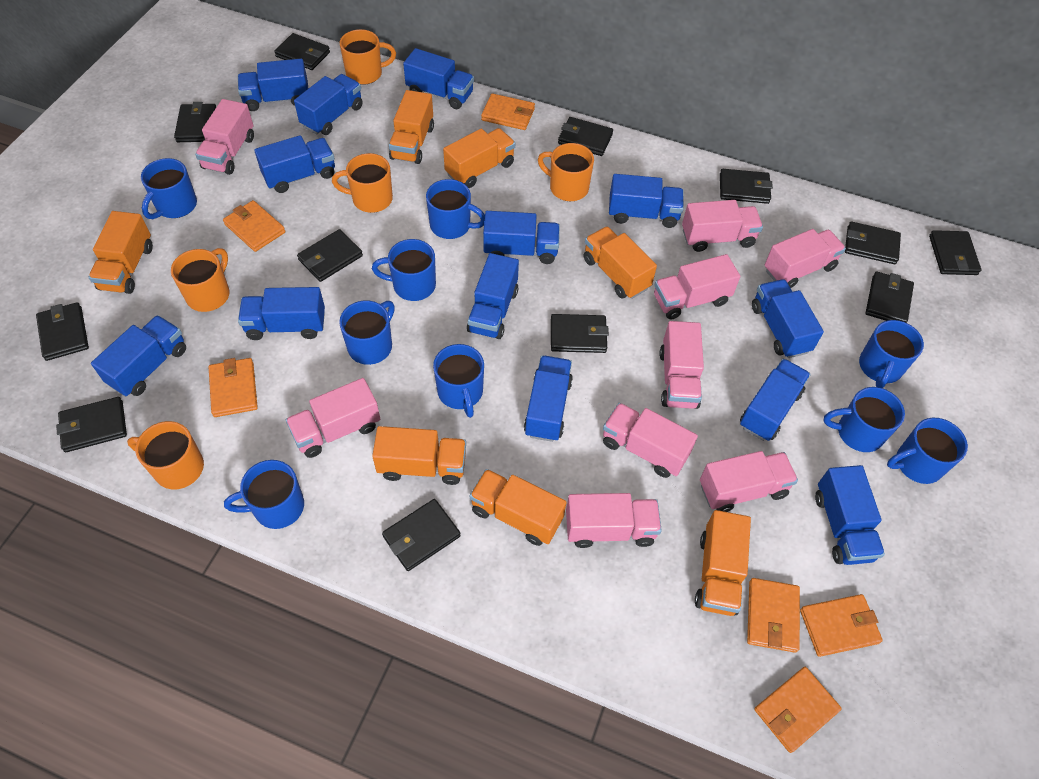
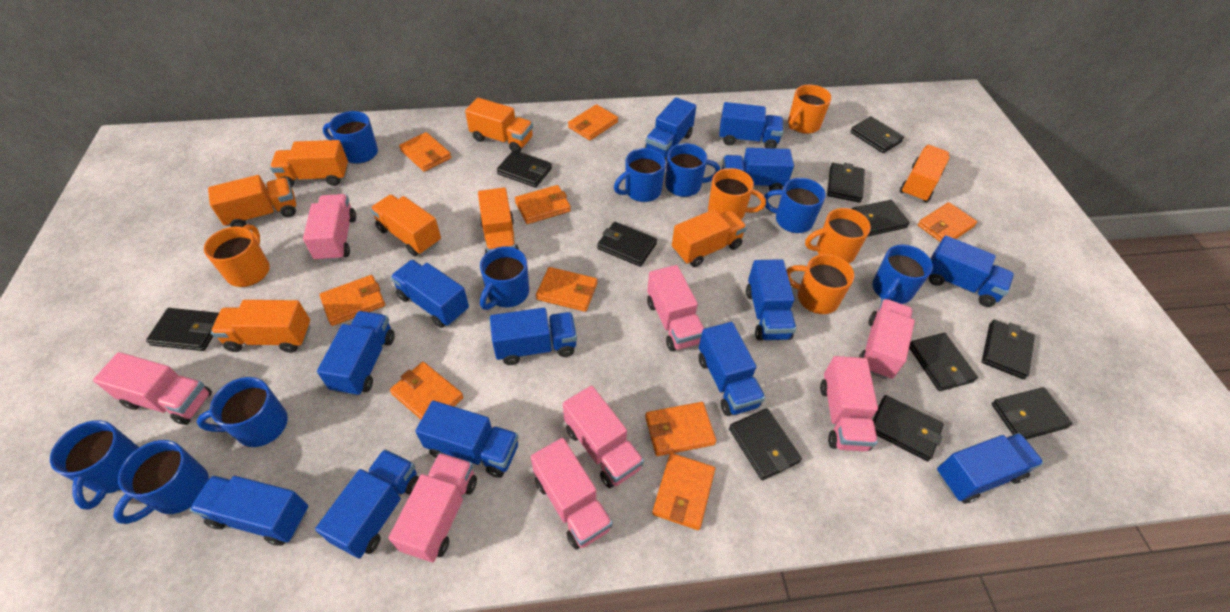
black wallet: [36,302,89,361] [56,397,127,452] [174,102,216,142] [274,33,330,70] [297,229,363,282] [382,499,461,571] [551,314,609,353] [558,117,613,156] [720,169,773,204] [845,222,901,264] [865,271,914,323] [929,230,981,275] = 12 -> [146,308,219,351] [497,150,552,188] [597,222,657,267] [729,408,802,480] [827,163,865,203] [850,116,904,153] [851,200,910,237] [873,395,944,461] [909,333,978,391] [982,320,1035,379] [992,387,1072,439] = 11
orange truck: [88,211,153,294] [372,426,466,485] [389,90,434,164] [443,128,515,188] [470,469,567,546] [583,226,657,299] [695,510,751,616] = 7 -> [208,175,296,227] [211,300,310,353] [270,140,348,187] [370,195,441,256] [465,98,533,152] [478,187,519,254] [672,209,747,267] [900,145,950,203] = 8
orange wallet: [209,358,258,417] [223,200,285,252] [481,93,535,130] [747,578,800,653] [754,667,842,753] [800,594,883,657] = 6 -> [319,275,385,326] [390,362,464,419] [399,132,451,172] [515,185,571,224] [536,267,597,312] [568,104,618,140] [645,402,716,456] [652,453,715,530] [918,202,977,242] = 9
pink truck: [195,99,254,175] [286,378,380,458] [566,493,662,548] [603,403,698,478] [654,254,740,319] [659,321,704,409] [682,200,763,252] [700,451,798,512] [765,229,846,288] = 9 -> [93,352,212,425] [303,194,356,262] [388,453,477,562] [531,438,613,549] [563,385,644,488] [647,265,704,351] [820,356,878,452] [859,299,915,379] = 8

